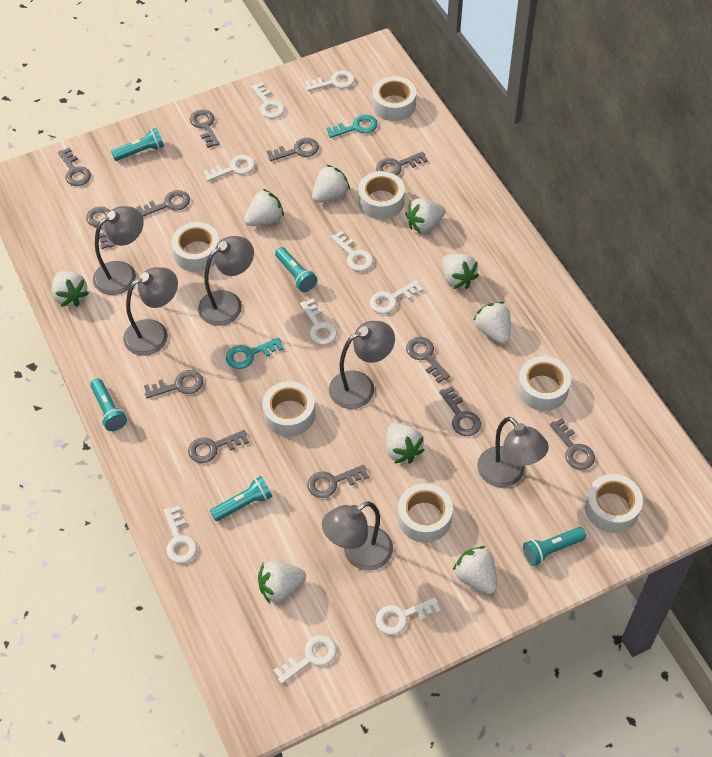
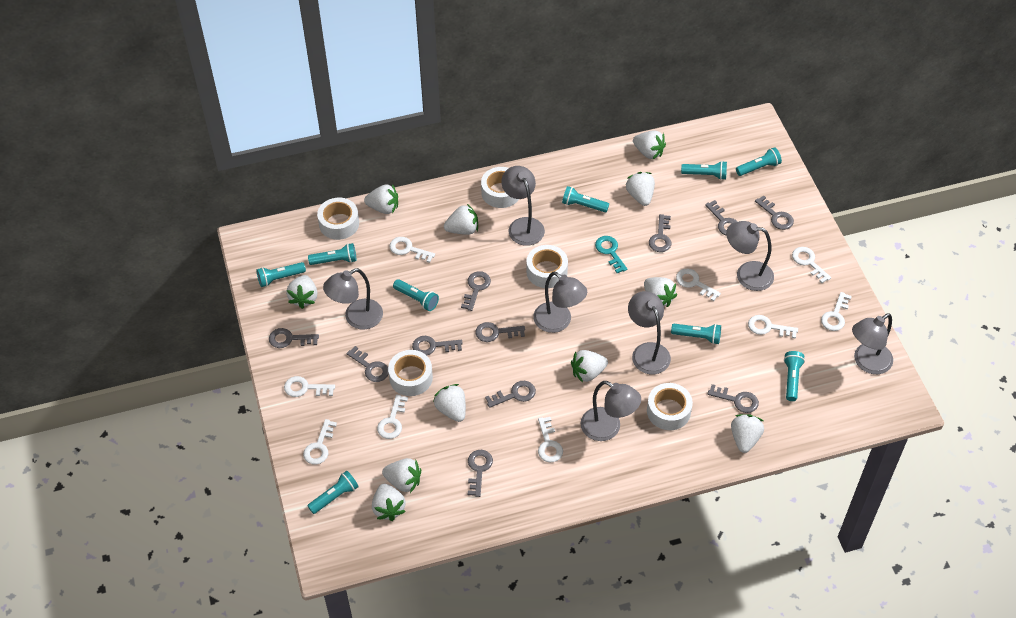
grey key: [58,147,91,186] [86,207,115,249] [137,190,190,216] [144,370,203,398] [188,430,249,463] [190,110,219,148] [267,138,319,161] [307,465,369,498] [376,151,428,175] [406,337,450,383] [439,386,481,436] [550,418,595,470] = 12 -> [269,328,319,348] [347,346,389,382] [412,336,463,355] [461,271,491,311] [468,450,493,497] [475,322,525,342] [485,381,536,408] [649,214,671,252] [705,200,738,236] [708,384,759,413] [755,195,794,230] = 11
grey lamp: [93,206,144,295] [123,267,178,356] [198,236,254,326] [322,501,393,570] [329,321,395,409] [477,417,549,487] = 6 -> [323,268,383,330] [501,166,545,246] [533,271,587,333] [581,381,641,441] [628,291,671,374] [726,221,774,291] [852,313,893,374] = 7
turquoise flashlight: [90,378,127,431] [111,128,164,161] [210,476,272,521] [275,247,317,292] [523,527,586,566] = 5 -> [256,262,306,287] [308,243,356,265] [308,471,359,514] [393,279,439,311] [562,186,609,212] [671,324,721,344] [681,161,727,180] [736,147,782,176] [784,351,805,401] = 9
turquoise key: [226,337,283,369] [326,115,378,138] = 2 -> [595,236,628,273] = 1
white strawberry: [51,271,89,307] [244,189,284,226] [258,561,306,603] [312,165,350,203] [386,423,425,464] [405,198,445,234] [442,254,479,289] [453,546,497,594] [474,302,511,344] = 9 -> [286,275,318,309] [364,184,398,214] [372,484,406,521] [382,458,421,493] [433,384,466,422] [444,204,478,235] [571,350,608,383] [625,172,655,206] [633,130,666,159] [644,277,677,307] [731,414,764,453] = 11
white tape: [171,222,219,272] [262,381,315,437] [358,171,405,219] [372,76,416,121] [398,483,453,543] [517,356,571,411] [585,474,643,533] = 7 -> [317,198,359,240] [388,350,433,396] [481,167,519,208] [526,245,568,288] [647,383,693,430] = 5

